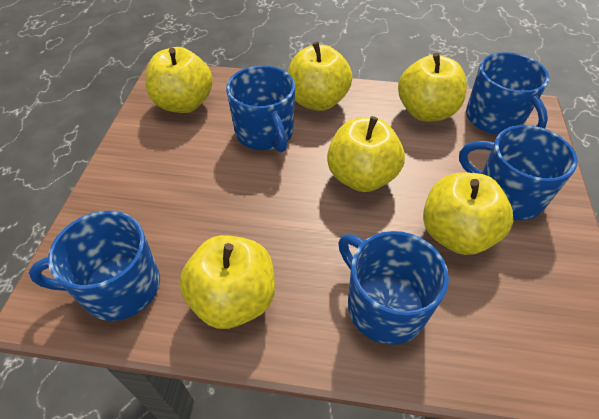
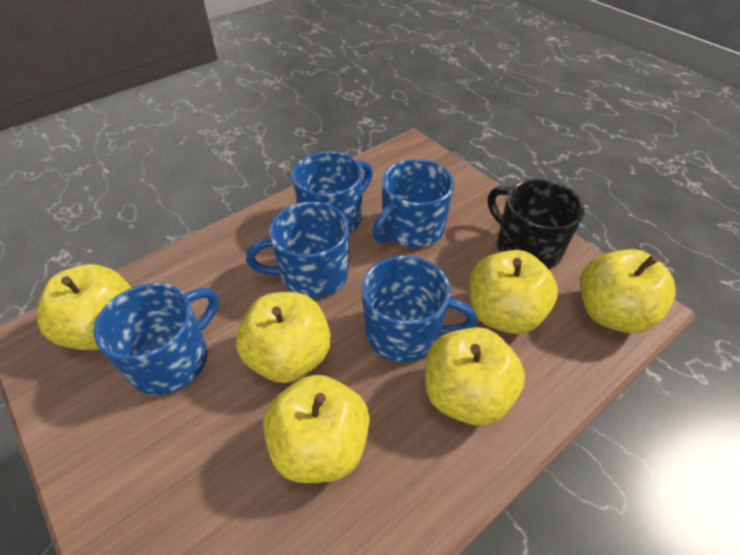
black mug: none = 0 -> [488,179,585,269] = 1

